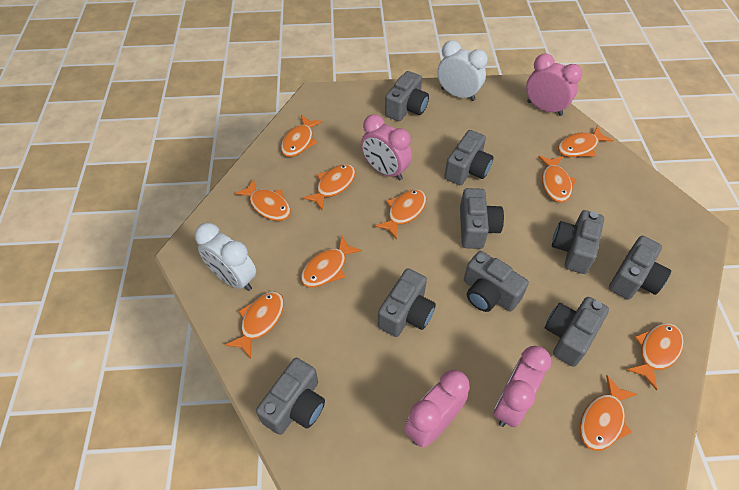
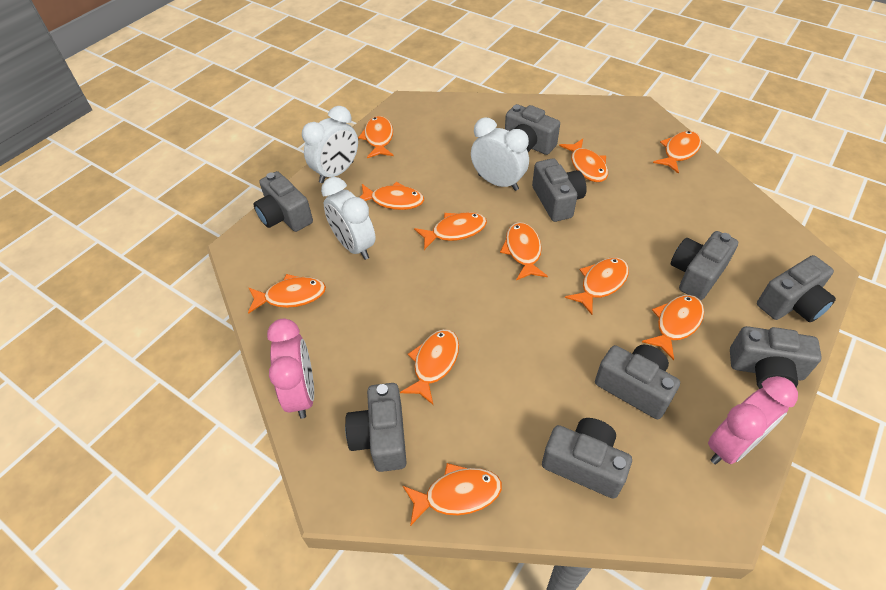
orange fish: [225,291,284,358] [234,179,291,221] [281,115,322,157] [301,236,362,287] [302,164,356,211] [374,189,426,240] [538,156,577,203] [558,126,614,157] [580,375,637,451] [626,323,684,390] = 10 -> [248,274,326,314] [358,116,394,158] [359,182,424,210] [400,329,459,405] [403,463,502,526] [414,212,487,250] [500,222,548,280] [559,139,608,182] [565,257,629,315] [642,295,704,360] [653,131,702,174] = 11
pink clock: [361,114,412,180] [404,370,470,448] [494,346,551,427] [526,54,582,116] = 4 -> [267,319,314,419] [708,376,798,464] = 2
white clock: [195,223,256,291] [437,40,488,101] = 2 -> [302,106,358,183] [321,177,376,260] [471,118,529,191] = 3

